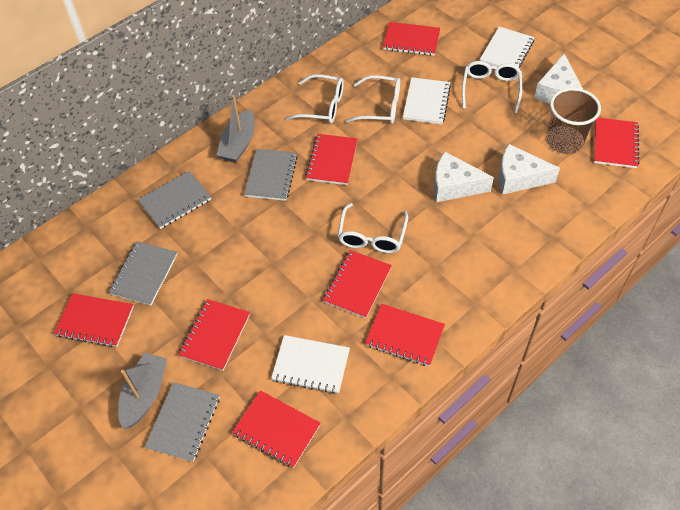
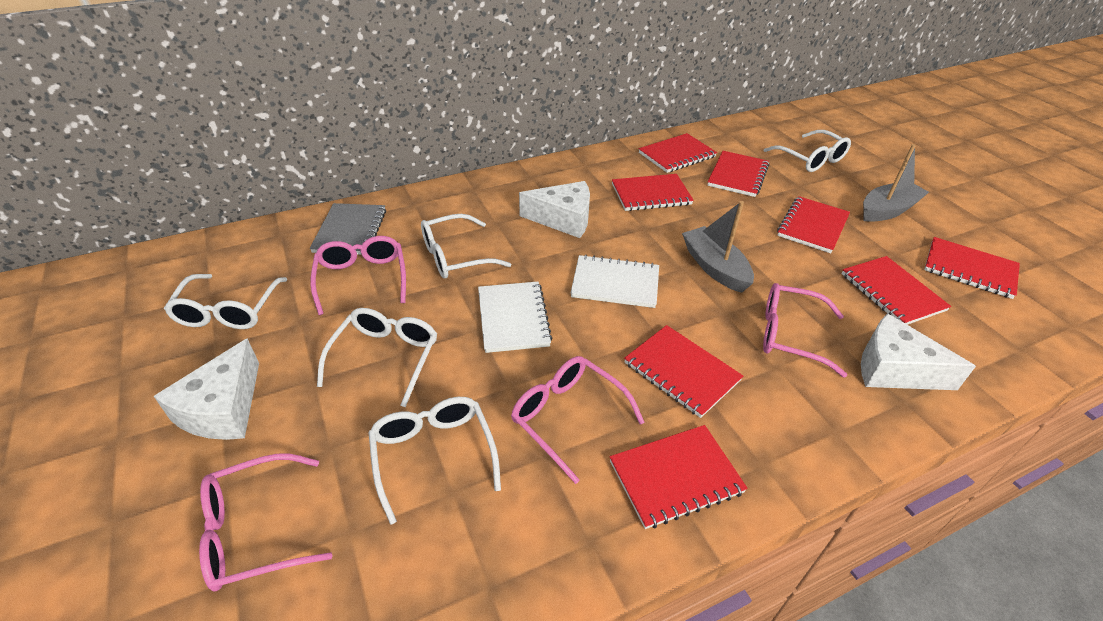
brown cup: [546,88,601,154] = 1 -> none = 0
grey notebook: [109,241,178,306] [138,171,211,229] [145,382,220,462] [244,149,298,201] = 4 -> [310,203,386,255] = 1
pink glasses: none = 0 -> [199,454,333,592] [310,236,406,315] [511,356,645,484] [763,283,847,377] = 4
white glasses: [285,74,344,123] [338,203,408,253] [345,75,400,124] [462,61,522,113] = 4 -> [164,274,288,329] [317,308,437,407] [368,397,501,525] [421,214,511,278] [764,130,851,172] = 5
white notebook: [271,335,350,394] [403,77,451,124] [480,27,534,67] = 3 -> [478,282,552,353] [571,255,659,308] = 2

